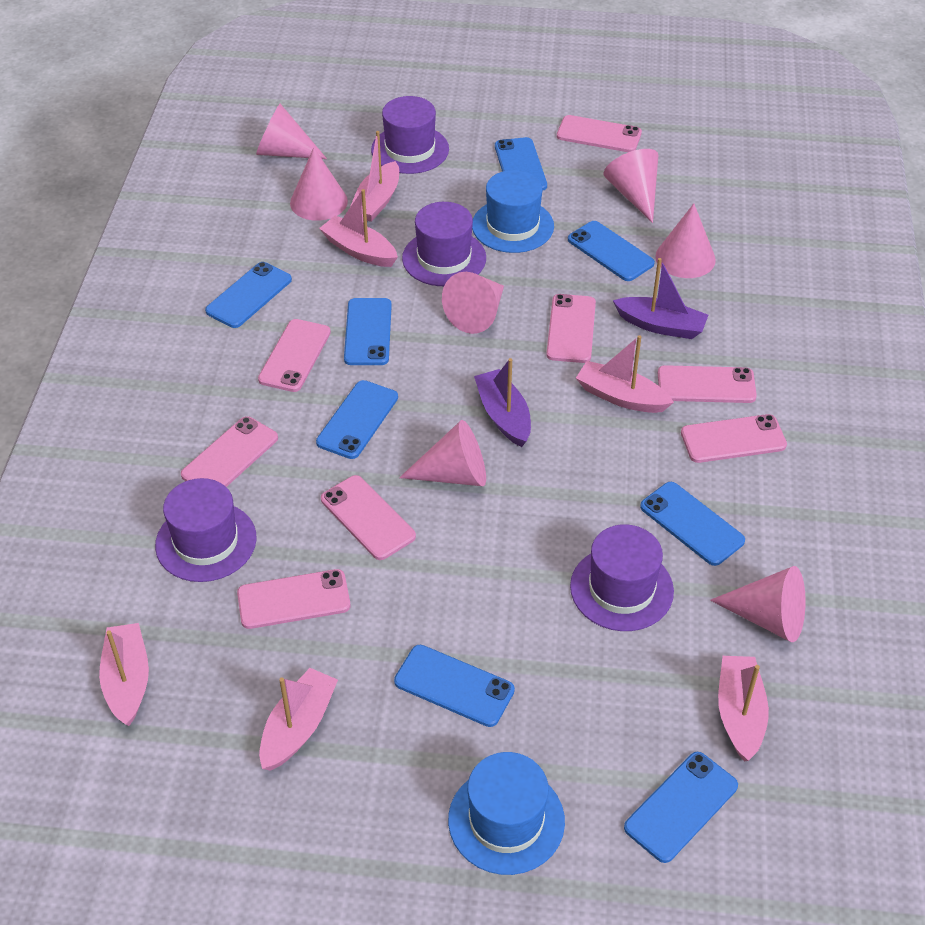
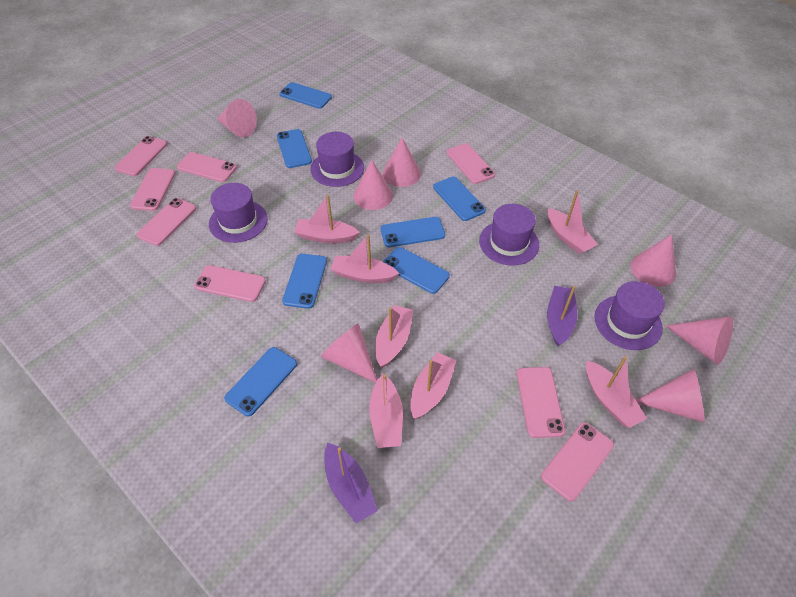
blue hat: [448,752,565,875] [472,170,554,253] = 2 -> none = 0
blue phone: [205,262,292,328] [316,380,398,459] [344,298,392,365] [394,645,515,727] [495,137,547,191] [568,221,655,281] [624,752,738,863] [640,482,745,566] = 8 -> [224,347,297,416] [277,129,312,168] [279,82,332,109] [282,254,327,309] [381,217,445,247] [383,247,450,294] [433,176,486,221] = 7
pink boat: [99,623,149,726] [259,668,338,771] [319,189,398,267] [350,131,399,222] [576,335,674,413] [718,656,769,761] = 6 -> [294,195,360,243] [330,234,399,283] [369,374,403,448] [375,305,413,368] [411,352,456,419] [548,190,598,254] [586,356,647,428] = 7

